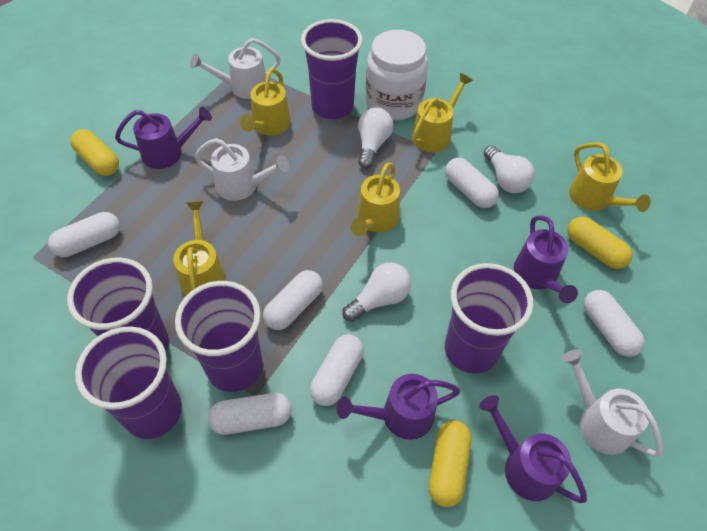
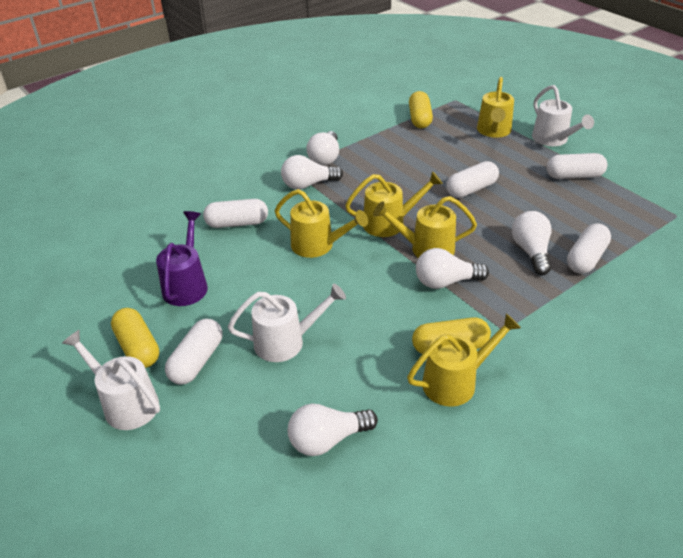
purple cup: [67,257,169,351] [75,326,182,439] [175,281,263,392] [301,19,363,119] [445,263,534,374] = 5 -> none = 0
purple watering can: [115,107,212,169] [337,374,460,440] [479,395,587,503] [514,215,578,303] = 4 -> [156,211,208,306] = 1
white capsule: [48,212,120,257] [208,393,292,435] [263,270,323,330] [310,334,364,406] [445,158,499,208] [584,290,645,357] = 6 -> [165,319,223,385] [203,199,268,228] [446,161,499,198] [546,153,608,179] [567,223,611,274] = 5
white jar: [366,30,428,120] = 1 -> none = 0
white light bulb: [342,263,411,322] [358,107,393,169] [484,145,535,193] = 3 -> [281,155,343,190] [288,403,378,456] [306,131,339,166] [416,248,489,289] [512,211,551,275] = 5

